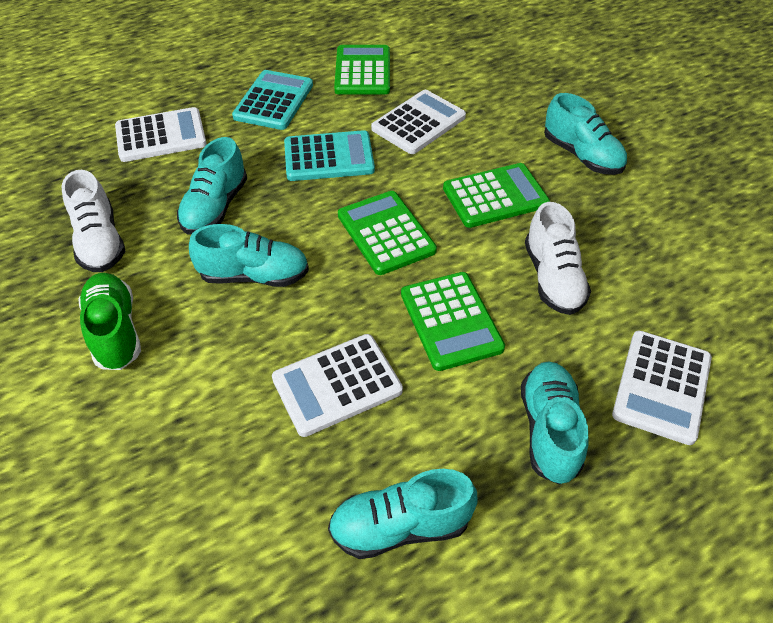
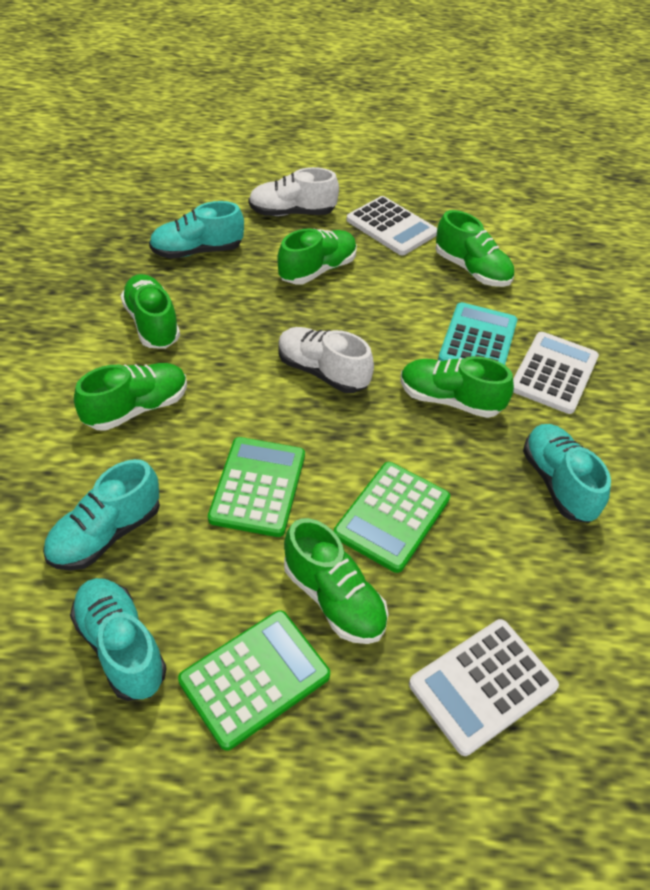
green calculator: [334,45,390,94] [338,191,437,275] [401,272,505,371] [443,163,550,228] = 4 -> [178,610,330,750] [208,437,305,537] [334,462,450,573] = 3
green shoe: [78,273,141,370] = 1 -> [74,363,187,431] [120,274,180,349] [277,228,357,284] [284,518,388,644] [401,356,514,418] [435,210,514,287] = 6
turquoise calculator: [232,70,313,130] [284,130,375,181] = 2 -> [438,302,517,365] = 1
turquoise shoe: [177,137,247,235] [189,224,309,287] [328,469,478,559] [521,362,588,485] [544,93,627,175] = 5 -> [43,459,160,571] [70,578,167,701] [149,201,244,259] [523,424,611,523] = 4
white calculator: [115,107,207,162] [272,334,403,437] [371,90,466,154] [612,331,712,445] = 4 -> [346,196,437,255] [409,619,559,756] [513,332,599,414] = 3

